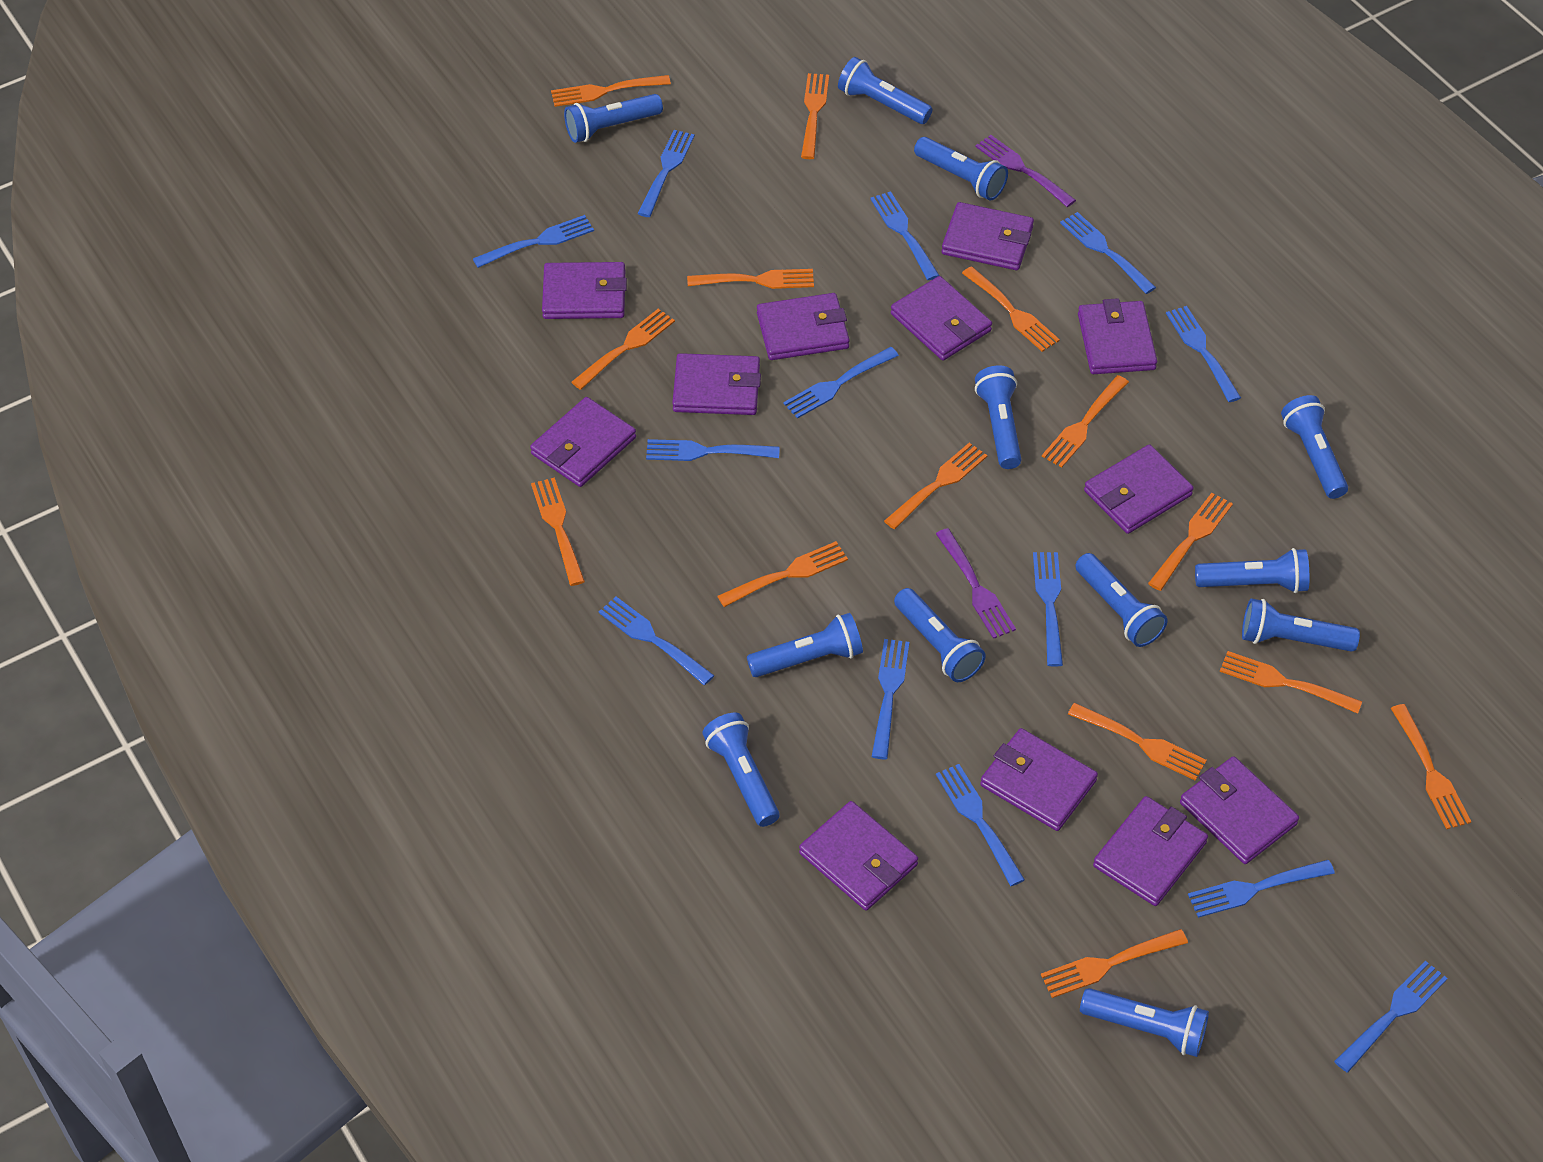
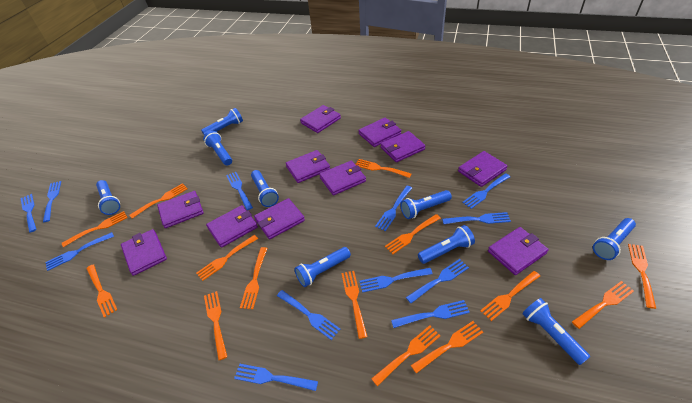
blue flashlight: [564,94,663,143] [702,713,780,827] [747,613,863,677] [838,57,933,124] [894,588,986,682] [914,137,1008,201] [975,365,1021,469] [1075,553,1168,647] [1080,988,1209,1057] [1195,548,1309,593] [1242,598,1360,652] [1281,395,1348,499] = 12 -> [96,180,120,215] [201,108,243,135] [203,131,232,166] [251,170,279,207] [294,247,351,287] [400,190,452,219] [418,225,475,264] [522,298,590,365] [593,218,636,260] = 9
blue fork: [473,215,594,268] [599,597,715,685] [638,130,695,217] [646,439,780,461] [783,347,899,419] [870,191,940,280] [872,639,909,759] [936,764,1025,886] [1033,552,1063,667] [1060,212,1156,294] [1166,306,1241,402] [1188,860,1335,918] [1334,961,1448,1073] = 13 -> [20,194,37,233] [43,181,61,222] [45,232,114,271] [226,172,253,210] [234,364,318,391] [277,290,340,340] [359,268,433,293] [375,186,412,231] [391,300,470,328] [406,259,469,303] [442,212,511,224] [462,173,510,209] = 12
purple fork: [936,528,1016,639] [975,135,1076,207] = 2 -> none = 0
purple wallet: [530,397,636,487] [542,262,627,319] [672,353,761,415] [757,293,850,360] [799,801,918,911] [891,276,992,361] [942,202,1034,270] [980,728,1098,831] [1078,298,1157,374] [1084,444,1194,534] [1093,796,1208,906] [1180,756,1299,864] = 12 -> [121,229,167,276] [157,191,204,228] [206,205,258,248] [254,198,305,239] [286,150,330,183] [300,105,341,133] [319,161,366,195] [358,118,401,147] [380,131,425,162] [458,151,508,187] [488,227,549,275] = 11

